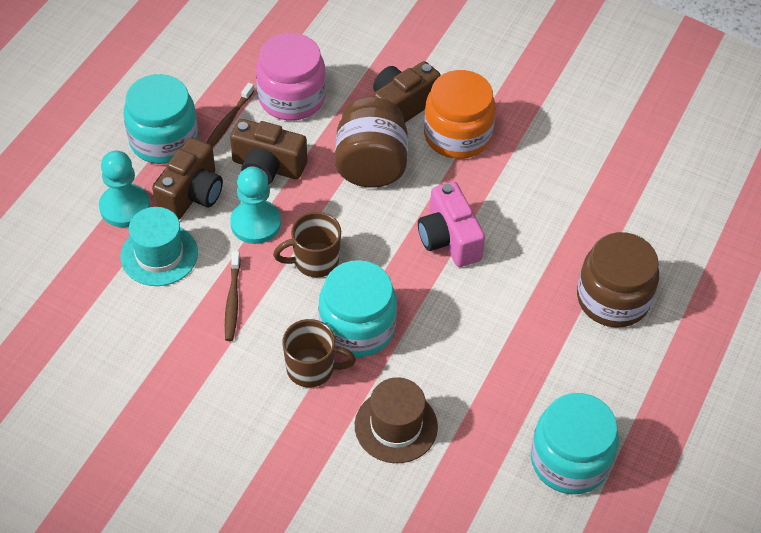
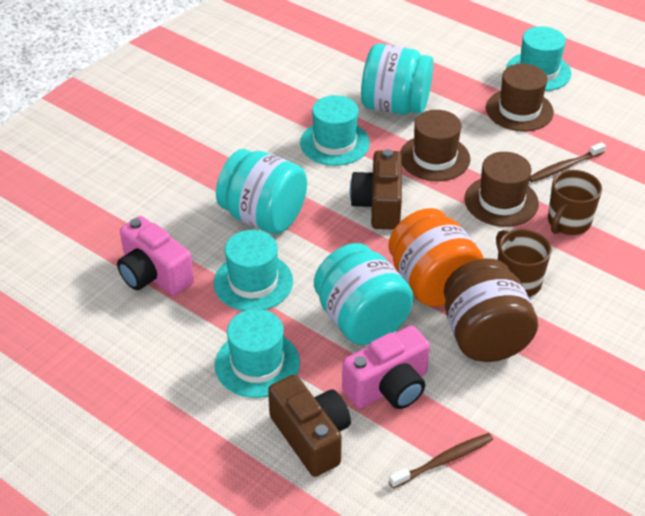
brown camera: [152,138,223,220] [230,119,307,185] [373,61,441,123] = 3 -> [268,375,351,477] [350,149,402,230] = 2
brown hat: [355,377,438,463] = 1 -> [400,110,470,181] [464,152,539,227] [486,64,554,131] = 3
brown jar: [335,97,408,188] [577,232,659,328] = 2 -> [444,258,538,362] = 1
pink camera: [418,182,485,267] = 1 -> [117,216,194,296] [342,325,430,409] = 2
pink jar: [256,33,326,120] = 1 -> none = 0
turquoise hat: [121,207,198,286] = 1 -> [214,230,293,311] [215,309,300,398] [300,95,370,166] [506,26,572,91] = 4
turquoise pawn: [99,150,150,227] [230,167,281,244] = 2 -> none = 0

